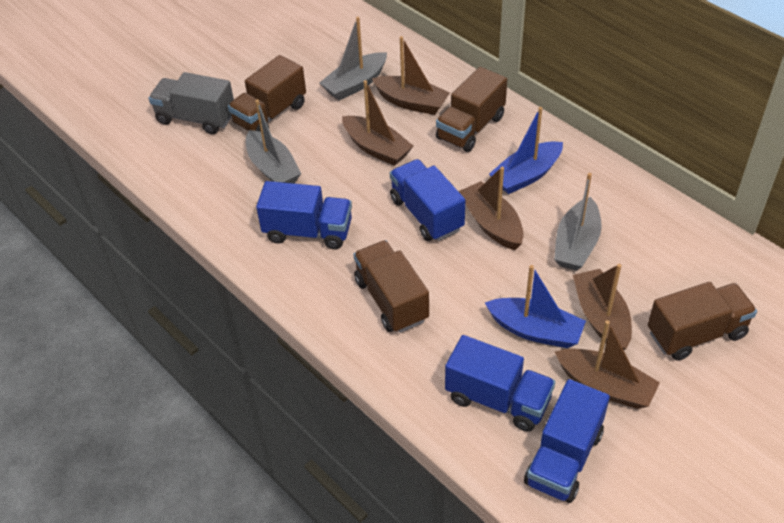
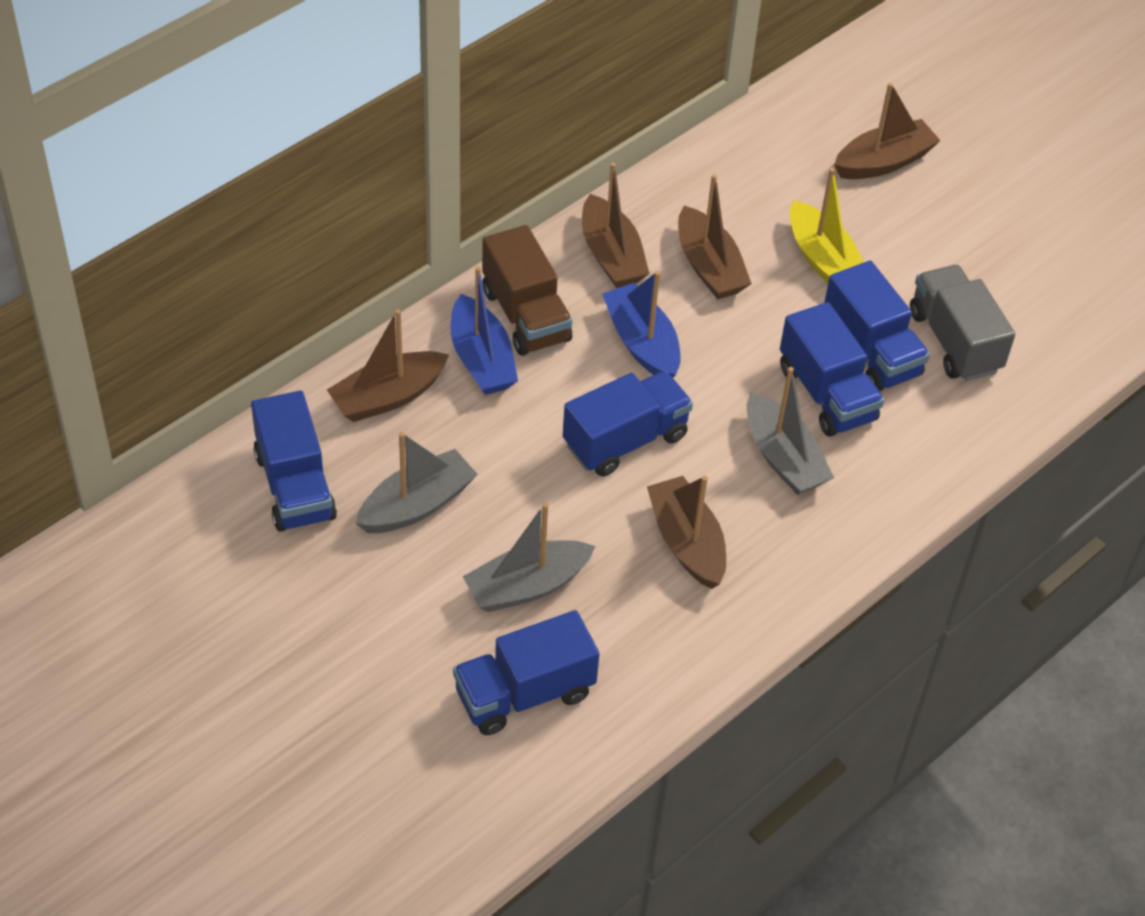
blue truck: [256,181,352,249] [390,159,465,241] [445,335,555,432] [524,379,610,503] = 4 -> [251,391,337,532] [453,610,600,735] [563,371,693,477] [780,302,884,437] [824,261,930,391] = 5
brown truck: [228,55,306,132] [353,240,429,333] [436,67,507,152] [648,282,757,361] = 4 -> [482,225,572,356] = 1
yellow boat: none = 0 -> [790,168,864,283] = 1

